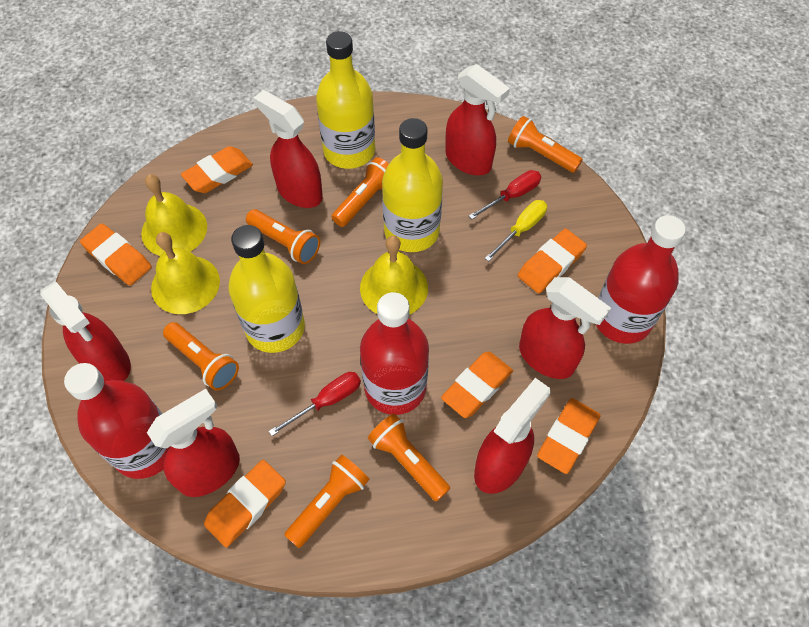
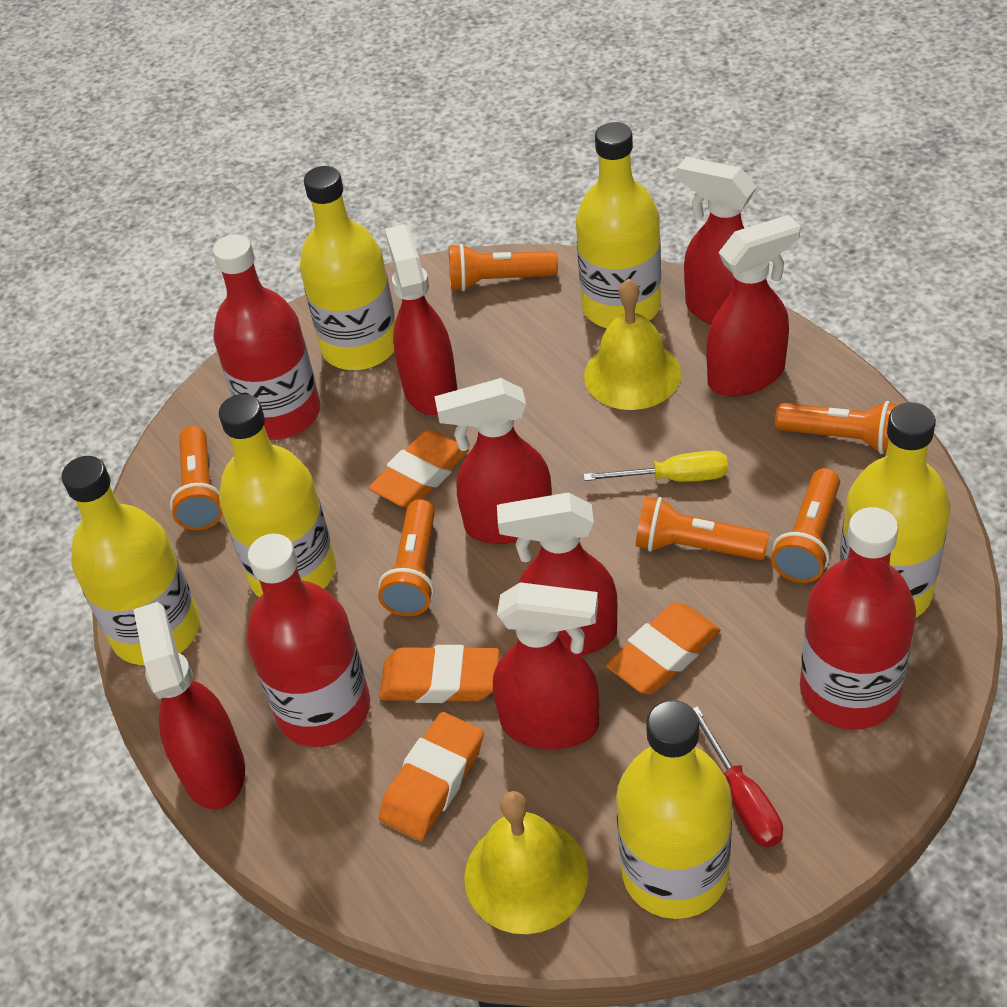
orange eraser: [80,223,152,286] [181,146,253,193] [204,460,286,547] [441,352,513,418] [518,229,587,293] [537,398,601,474] = 6 -> [369,430,469,508] [379,645,499,703] [379,712,484,840] [606,602,721,694] = 4
red screwdriver: [269,372,361,436] [469,170,541,219] = 2 -> [693,706,783,847] = 1
red spray bottle: [40,281,131,381] [147,389,240,497] [253,90,323,208] [445,64,510,175] [474,378,550,494] [519,277,611,379] = 6 -> [133,602,245,810] [385,224,457,415] [434,378,552,544] [493,582,599,749] [497,493,617,656] [677,157,756,325] [706,215,800,396] = 7
yellow bell: [141,174,207,256] [151,232,220,314] [360,236,428,314] = 3 -> [464,791,588,934] [584,279,681,410] = 2
yellow bottle: [228,225,305,353] [316,31,375,169] [382,118,443,252] = 3 -> [62,456,200,665] [219,394,336,597] [300,166,396,370] [576,122,661,328] [616,700,732,919] [839,402,951,617] = 6

